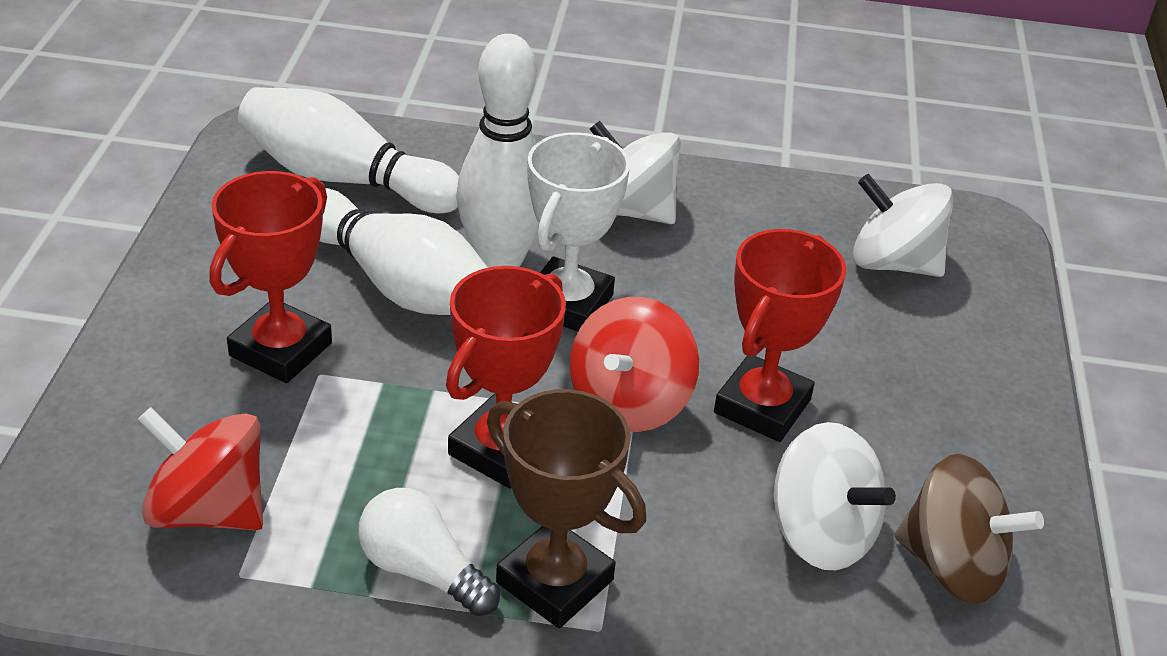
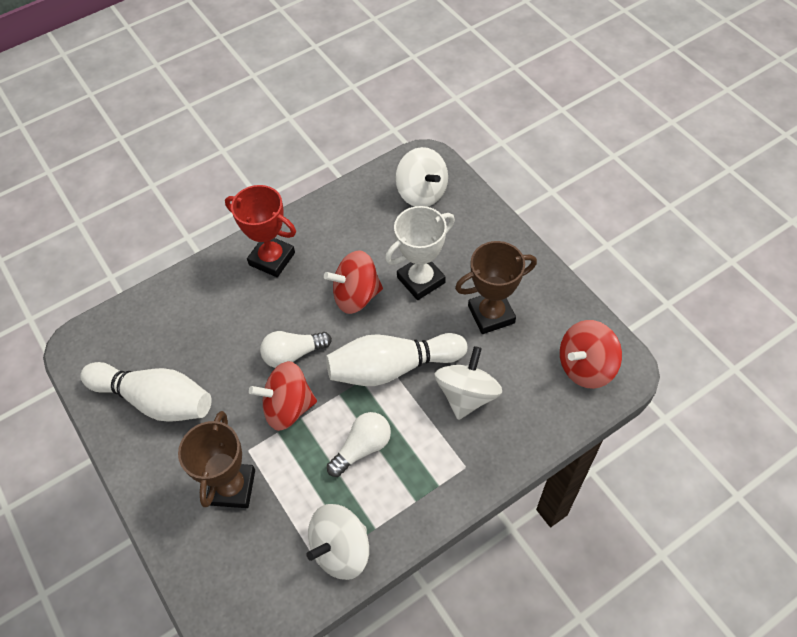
brown spinning top: [895,454,1044,604] = 1 -> none = 0
brown trophy: [487,389,646,628] = 1 -> [178,411,255,508] [455,241,537,334] = 2
red spinning top: [138,407,263,530] [570,297,699,432] = 2 -> [249,361,317,431] [324,250,383,314] [560,320,622,389] = 3
red trophy: [209,171,332,383] [446,266,566,488] [714,229,846,442] = 3 -> [225,185,296,277] = 1
white bowling pin: [238,87,459,214] [320,188,488,315] [456,34,539,268] = 3 -> [80,362,212,422] [326,333,467,386] = 2
white light bulb: [358,488,500,616] = 1 -> [260,331,332,368] [327,412,391,477] = 2

